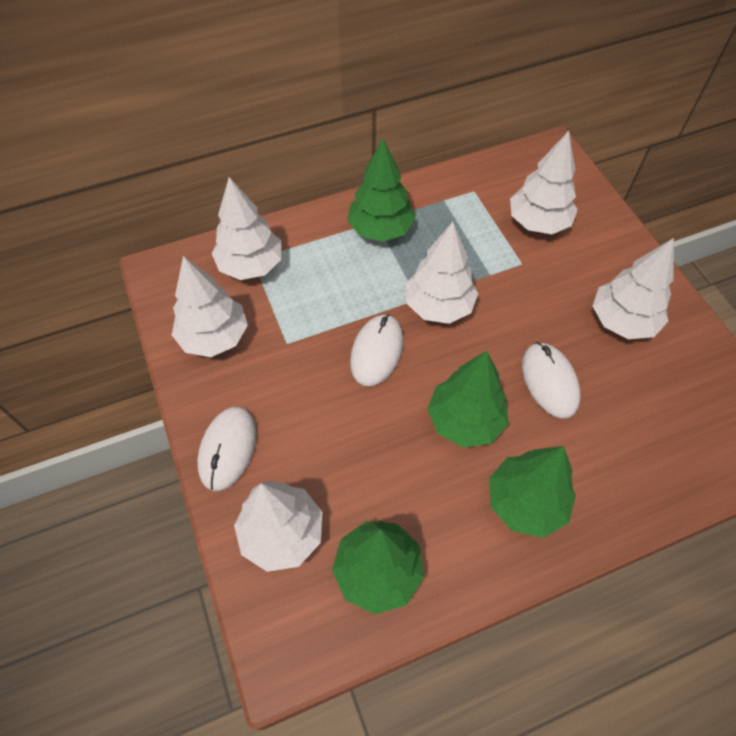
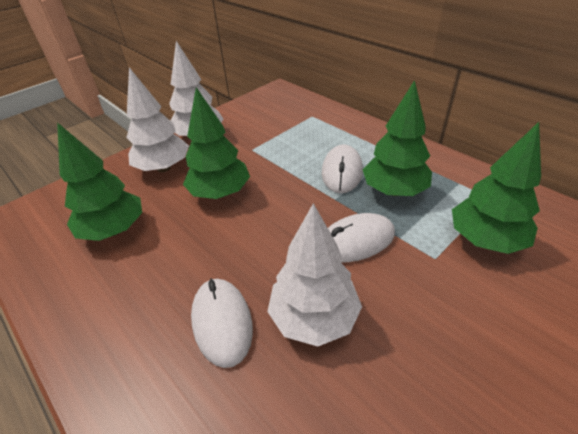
white tree: [172,256,248,357] [212,177,281,280] [234,481,322,572] [406,222,478,324] [510,131,578,234] [593,238,674,339] = 6 -> [126,67,189,172] [169,41,224,136] [267,203,362,347] = 3

